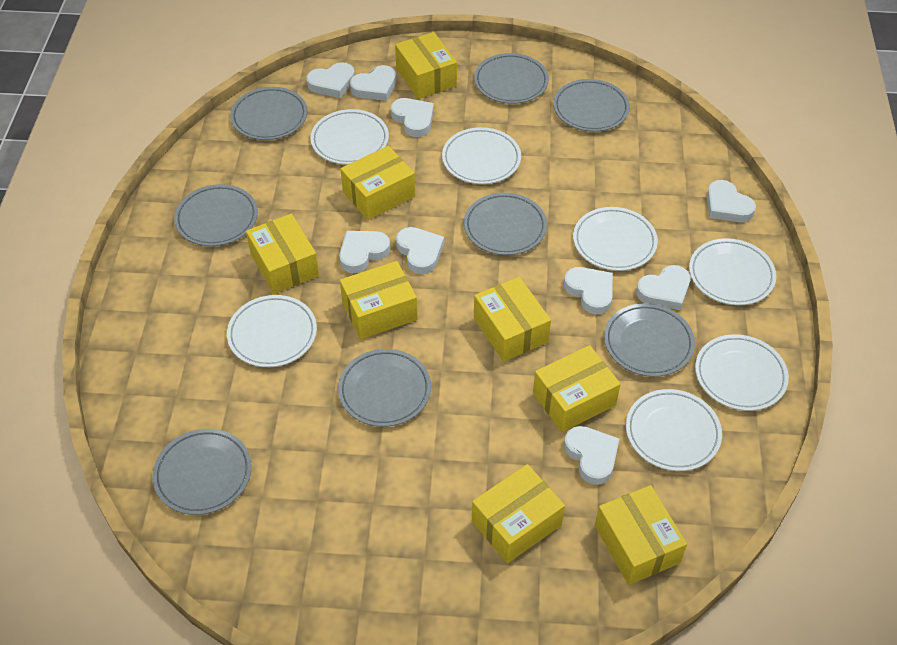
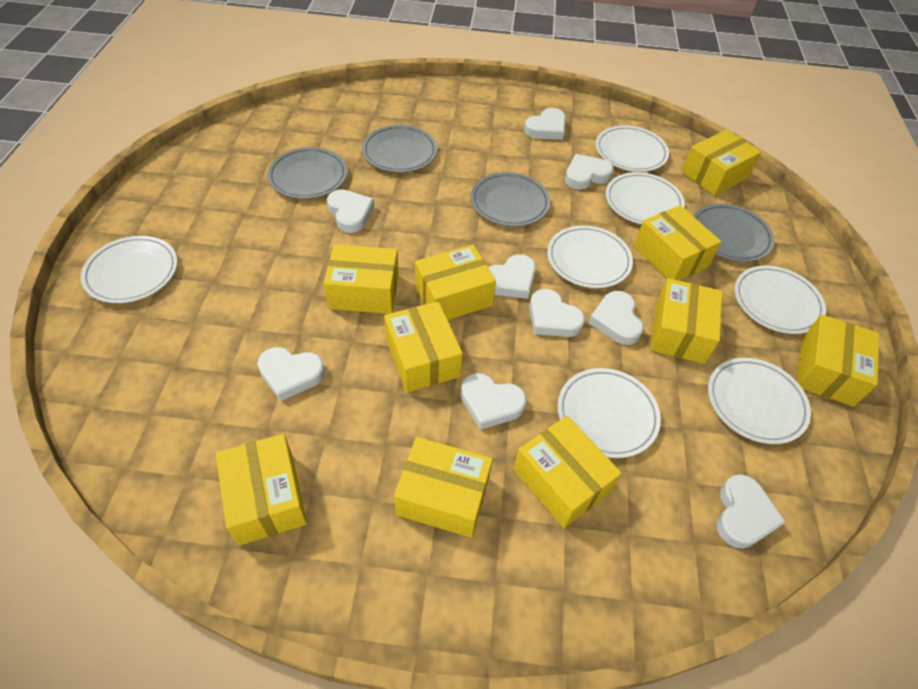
grey plate: [153,429,252,515] [174,184,258,246] [230,87,307,140] [338,349,431,427] [464,193,547,255] [474,53,549,104] [553,79,630,132] [604,303,695,377] = 8 -> [267,147,347,199] [362,125,437,173] [471,172,550,227] [693,204,774,262] = 4
yellow box: [246,214,319,294] [340,261,418,339] [341,146,415,220] [395,32,457,99] [472,464,565,563] [474,277,551,362] [533,345,621,432] [595,485,687,585] = 8 -> [216,434,307,545] [323,244,399,314] [384,301,463,392] [394,437,493,538] [415,245,496,320] [514,416,622,528] [634,205,721,281] [650,278,722,364] [682,129,761,196] [797,314,879,407] = 10

